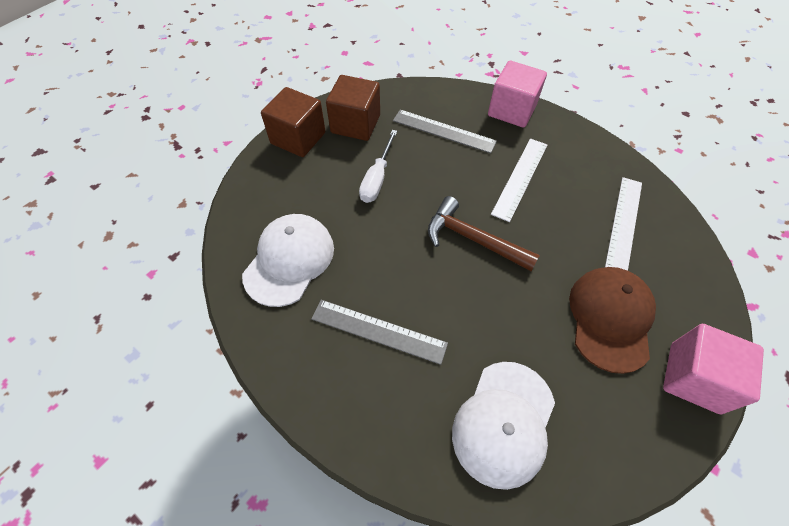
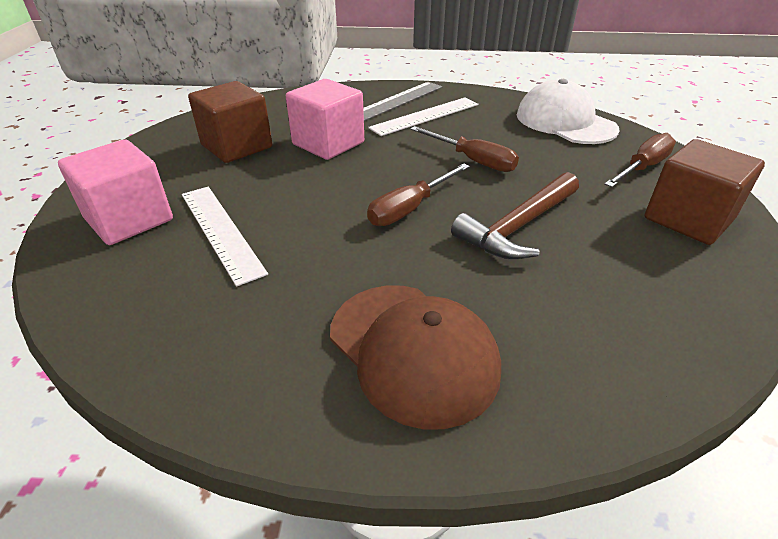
brown screwdriver: none = 0 -> [367,163,470,226] [410,126,519,172] [604,133,676,187] = 3
grey ruler: [311,300,448,365] [393,110,497,153] = 2 -> [363,82,442,121] = 1
white cap: [242,214,334,307] [452,362,555,490] = 2 -> [517,79,620,144] = 1
white screwdriver: [359,130,397,203] = 1 -> none = 0

